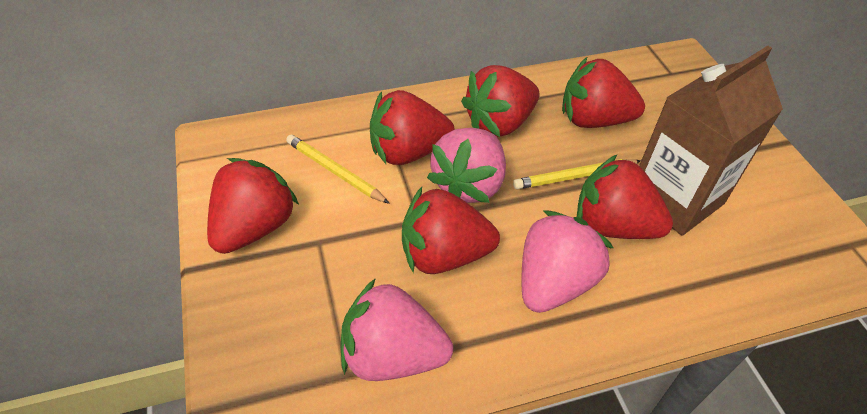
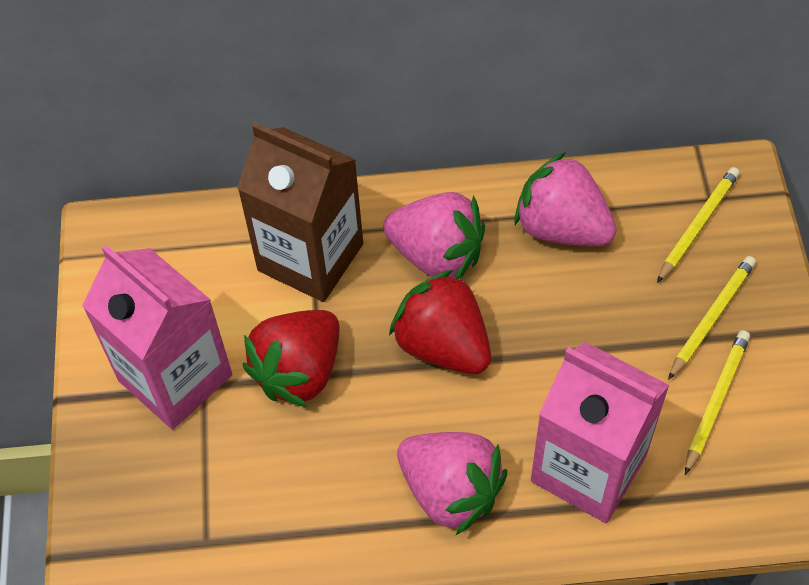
pink carton: none = 0 -> [82,245,232,430] [531,342,670,523] = 2
red strawberry: [207,158,299,254] [370,90,455,165] [402,187,500,274] [461,65,539,137] [562,57,645,128] [577,154,673,239] = 6 -> [243,310,339,407] [389,270,491,374] = 2
yellow pencil: [286,135,390,204] [513,159,641,189] = 2 -> [657,167,740,283] [668,256,756,380] [685,330,750,475] = 3

